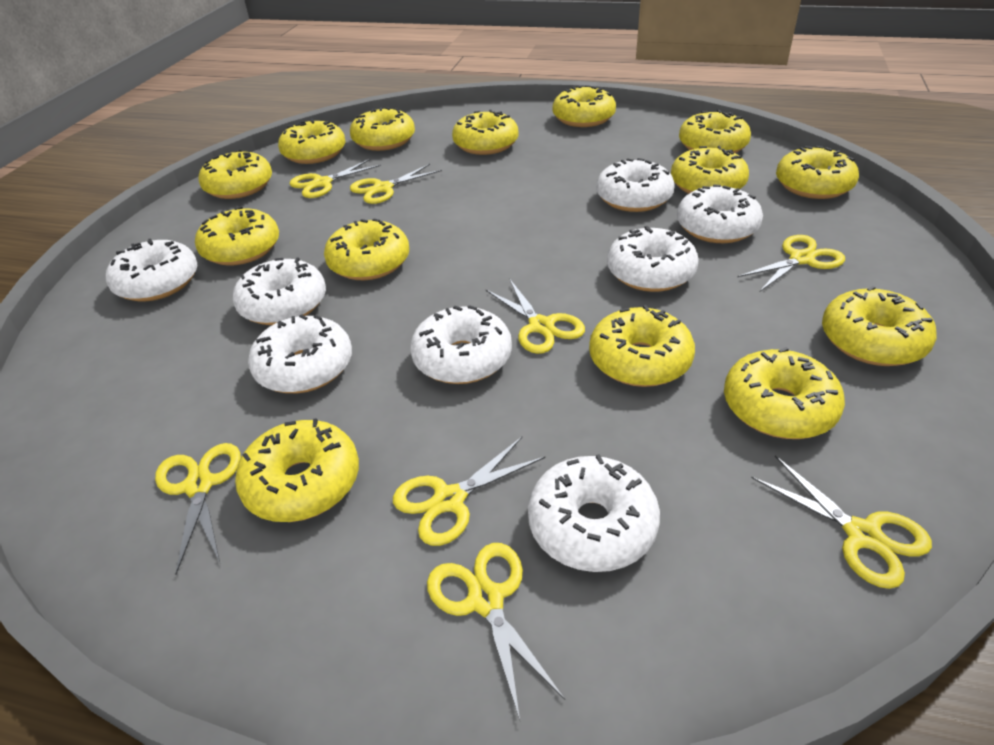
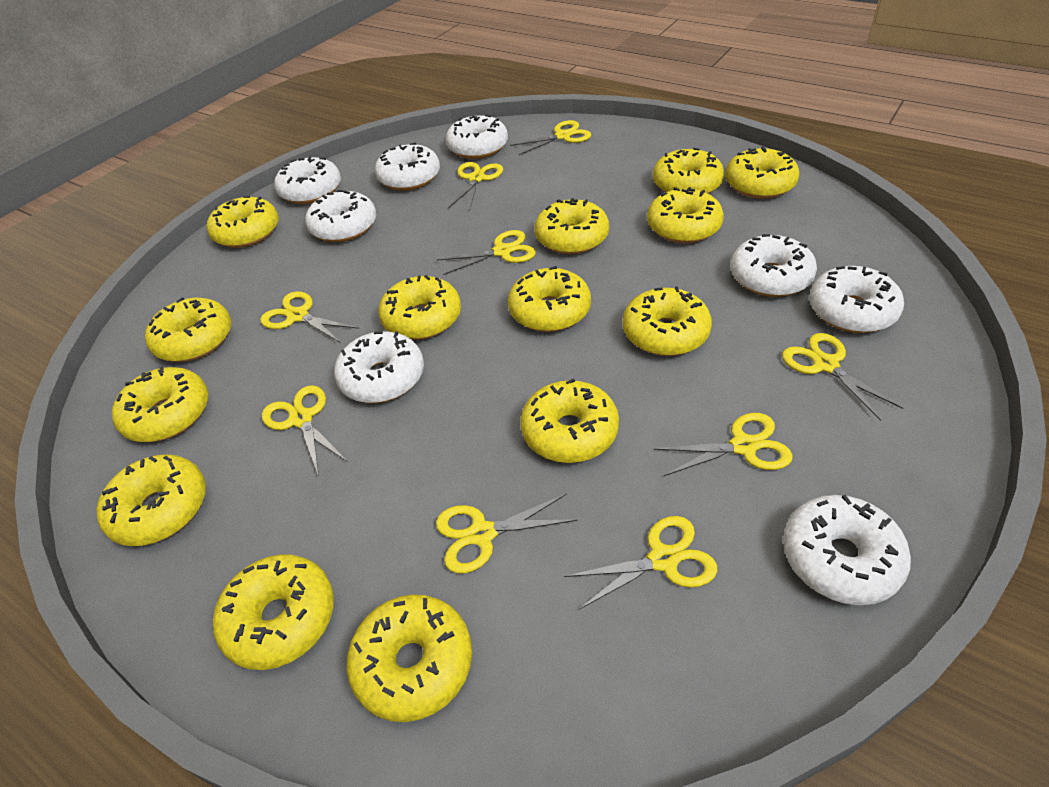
yellow scissors: [155,443,241,574] [290,159,381,198] [350,164,442,204] [393,437,545,546] [427,543,565,720] [485,280,585,354] [737,235,845,292] [751,455,932,589] = 8 -> [260,291,359,343] [262,385,348,476] [436,494,578,573] [437,230,536,275] [448,162,503,210] [510,120,591,155] [564,516,717,610] [654,413,793,476] [782,333,903,421] = 9

